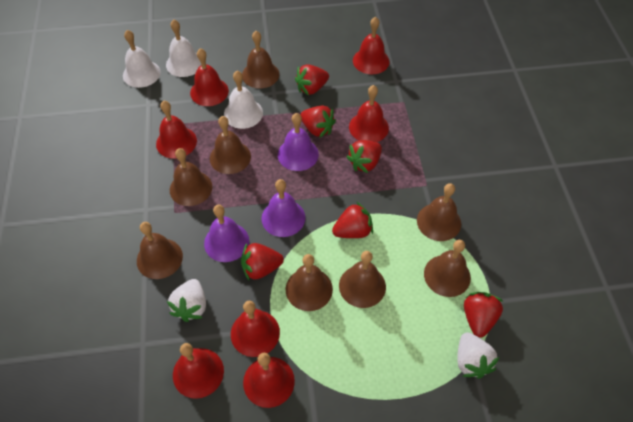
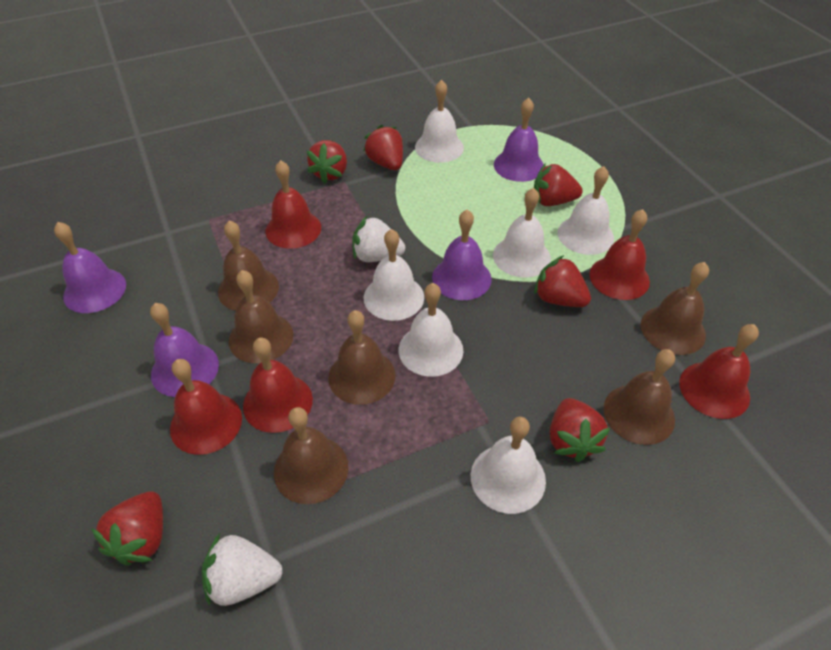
brown bell: [137,222,183,279] [170,148,212,206] [210,116,251,174] [242,31,279,89] [286,254,333,311] [339,251,386,308] [417,183,461,241] [424,240,471,297] = 8 -> [218,220,279,311] [229,270,293,363] [274,407,348,504] [328,310,396,405] [603,349,675,445] [641,262,709,355] = 6
purple bell: [204,205,249,262] [261,179,305,237] [278,113,319,171] = 3 -> [54,222,126,313] [150,303,219,397] [432,210,492,300] [494,98,544,182] = 4
red bell: [156,101,197,159] [173,343,224,399] [190,48,229,106] [231,301,280,357] [243,353,295,408] [349,85,389,142] [353,17,390,74] = 7 -> [170,359,242,455] [243,337,313,433] [266,160,321,249] [589,209,650,300] [679,324,759,419] = 5
white bell: [123,30,161,88] [166,19,201,77] [224,71,263,129] = 3 -> [364,229,424,321] [399,283,464,377] [415,80,464,163] [471,417,546,514] [493,188,551,278] [557,166,614,255] = 6

